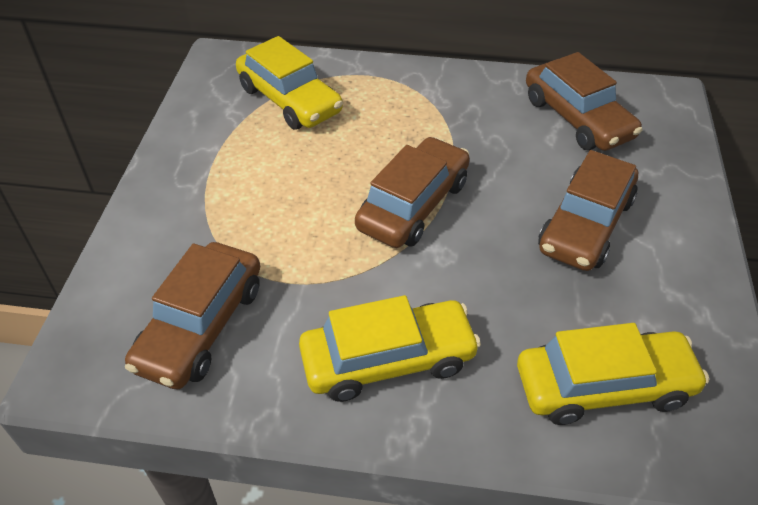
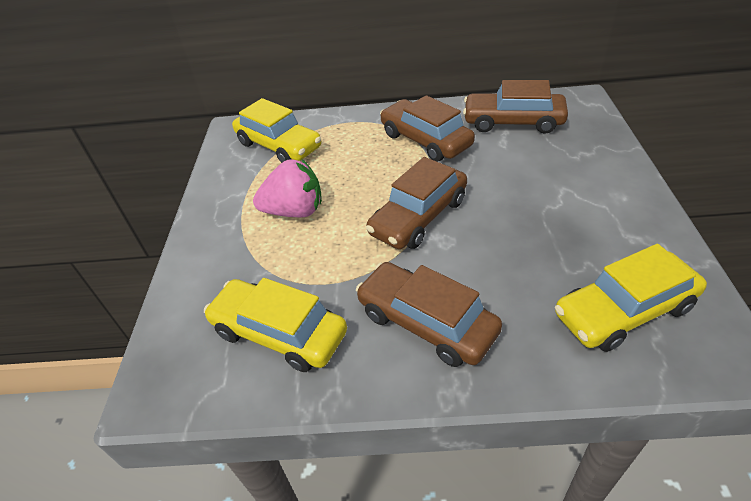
pink strawberry: none = 0 -> [253,159,322,217] = 1

